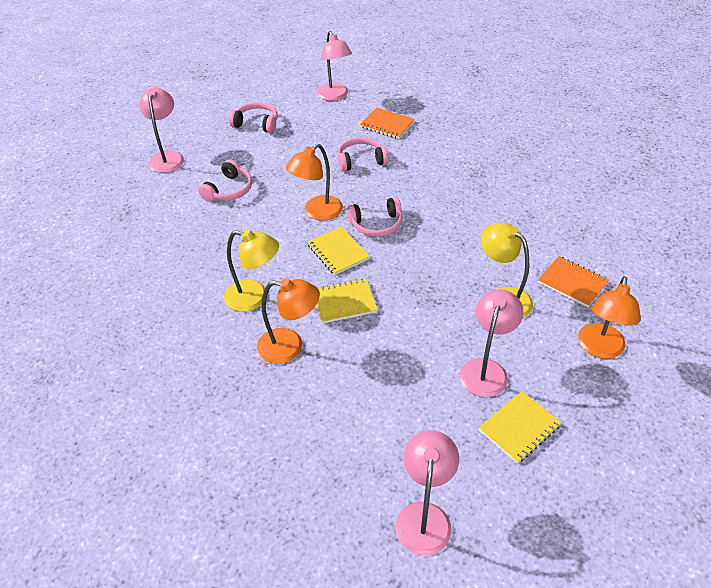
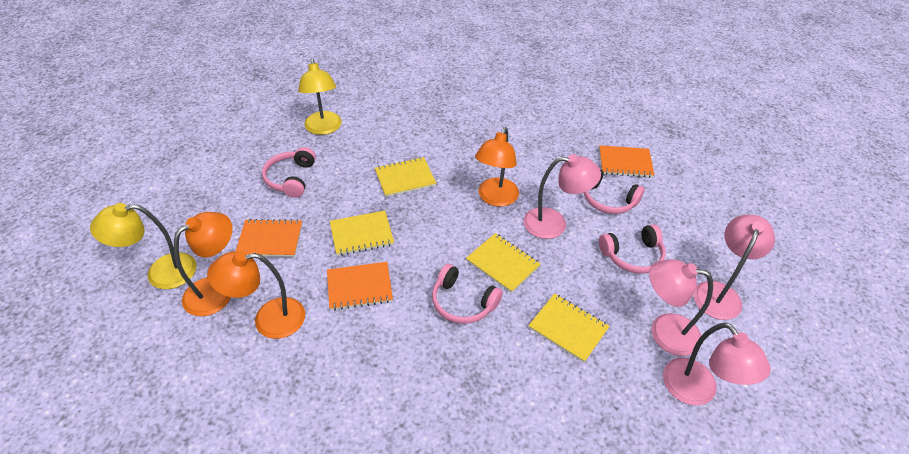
orange notebook: [360,108,415,139] [538,256,609,307] = 2 -> [236,219,302,257] [327,262,393,311] [599,145,654,178] = 3
yellow notebook: [307,226,370,275] [317,278,378,324] [479,391,562,464] = 3 -> [330,211,394,256] [375,157,436,197] [466,233,540,293] [528,293,610,363] = 4

